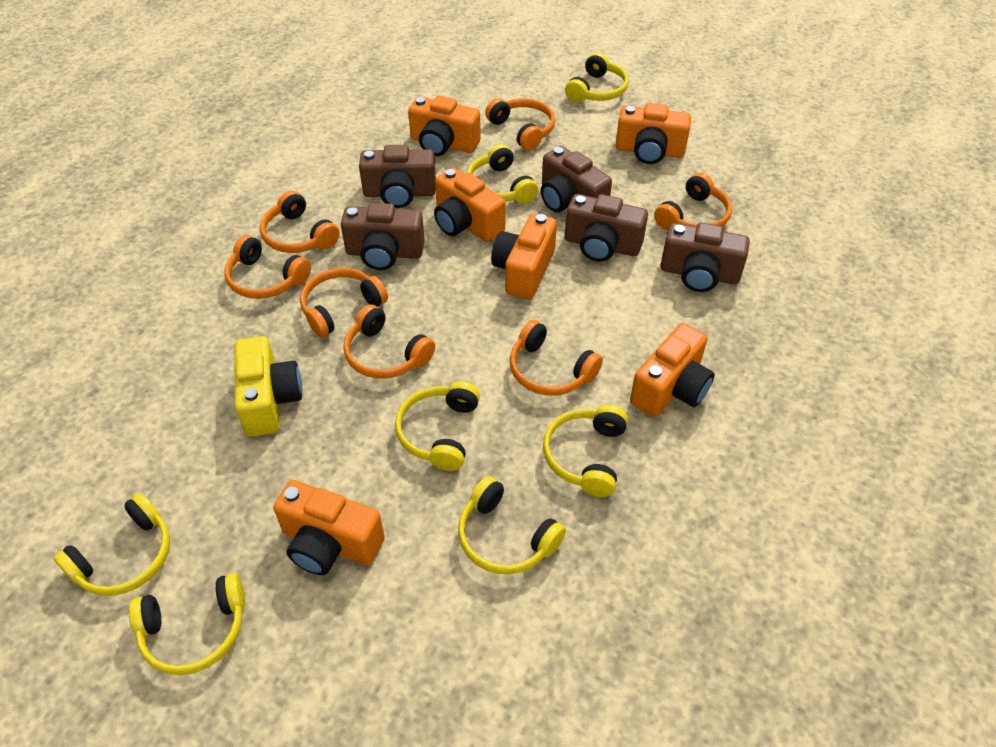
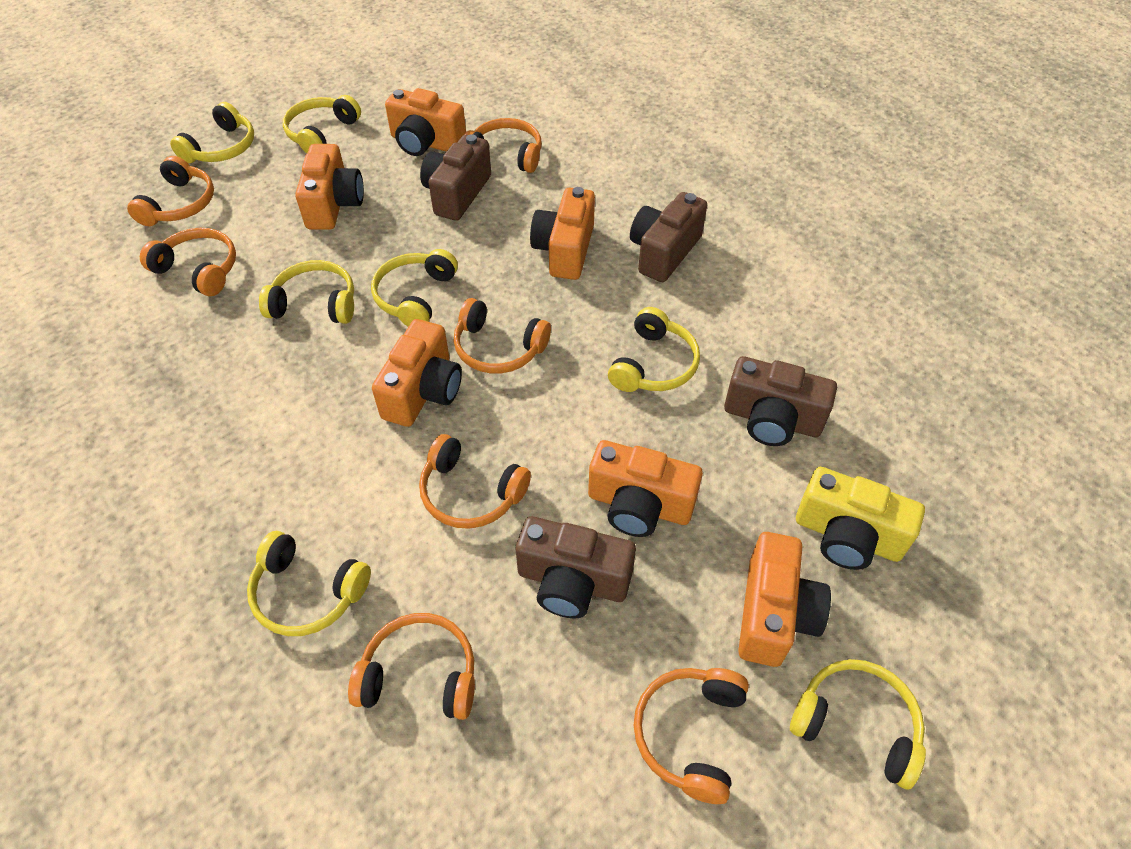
brown camera: [341,203,425,270] [359,145,436,208] [541,146,612,213] [565,194,648,262] [660,223,750,292] = 5 -> [420,134,491,221] [516,516,636,619] [630,192,707,282] [724,356,837,446] = 4

